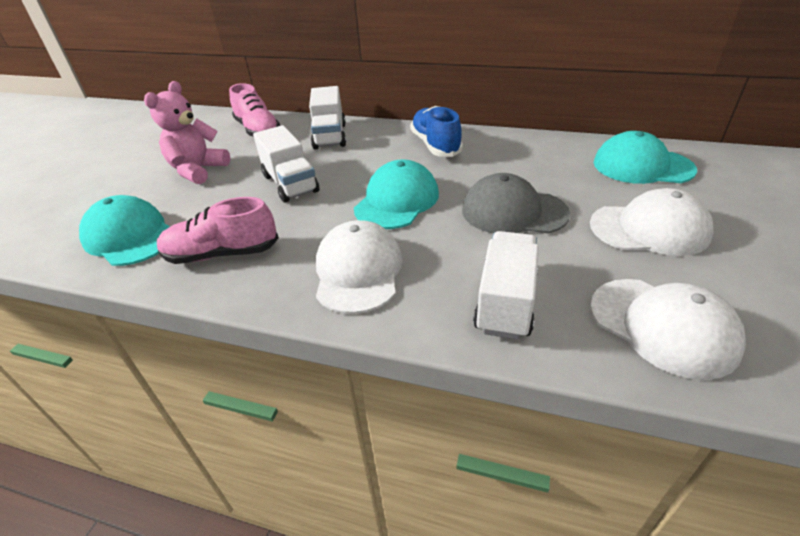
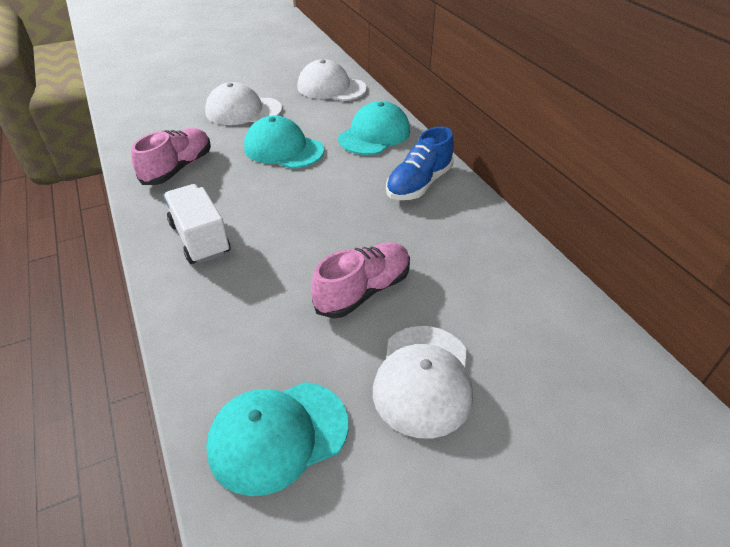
grey cap: [462,173,570,234] = 1 -> none = 0
pink teddy bear: [144,81,230,184] = 1 -> none = 0
white truck: [253,125,319,203] [309,86,346,149] [473,231,539,340] = 3 -> [164,184,230,264] = 1

